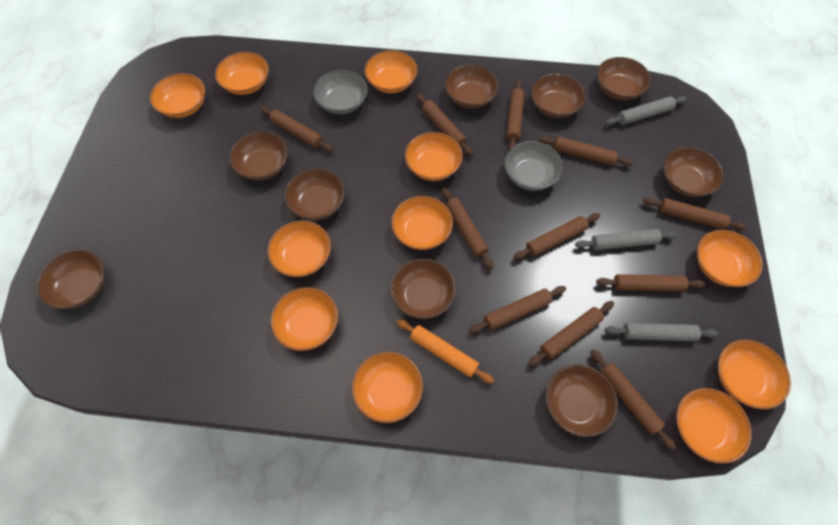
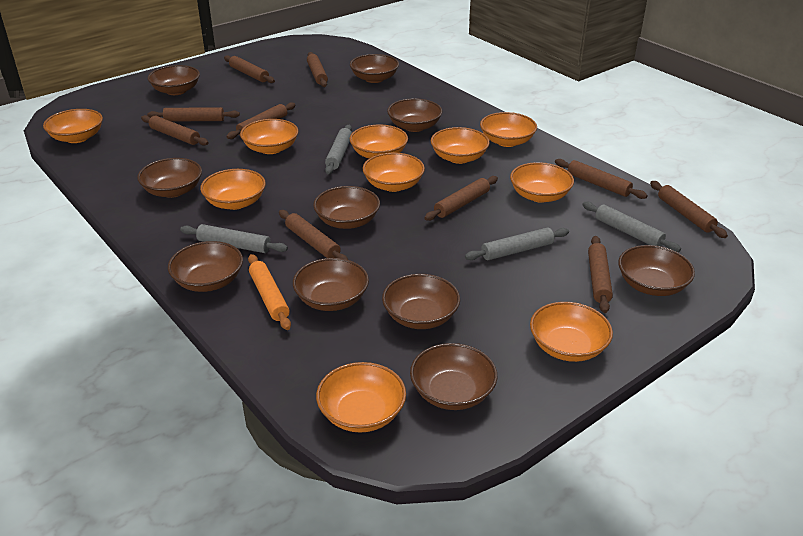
brown bowl: [37,250,105,309] [230,132,288,180] [285,169,345,220] [391,259,456,319] [445,65,499,108] [531,73,586,118] [546,365,618,437] [597,57,651,100] [664,147,724,197] = 9 -> [137,158,202,198] [148,65,200,95] [168,241,243,292] [293,258,369,311] [313,186,380,229] [350,54,399,83] [382,274,460,329] [387,98,442,132] [410,343,497,410] [618,245,695,296] = 10
brown rolling pin: [260,107,333,152] [416,94,473,156] [442,187,493,270] [469,286,566,333] [506,79,524,150] [513,213,600,260] [528,301,614,366] [539,136,633,166] [590,349,676,451] [596,274,705,292] [643,197,747,230] = 11 -> [141,115,209,146] [147,107,240,122] [224,55,275,83] [226,102,295,139] [279,210,348,260] [307,52,328,87] [424,176,498,221] [555,159,648,199] [588,236,613,313] [650,181,728,238] = 10
grey bowl: [313,70,367,114] [504,141,563,191] = 2 -> none = 0
grey rolling pin: [575,229,677,250] [605,96,687,125] [605,323,719,341] = 3 -> [180,224,288,253] [325,125,352,174] [465,227,569,260] [582,202,681,252] = 4
orange bowl: [150,73,205,118] [215,52,269,95] [268,221,331,277] [271,287,338,351] [352,352,423,423] [365,50,417,93] [391,196,453,250] [405,132,463,181] [676,388,752,464] [697,230,763,287] [718,340,791,409] = 11 -> [43,109,103,143] [200,169,266,210] [240,119,298,154] [316,362,406,433] [350,124,408,158] [363,153,425,192] [431,127,489,164] [480,112,537,147] [510,162,574,203] [530,302,613,362] = 10

